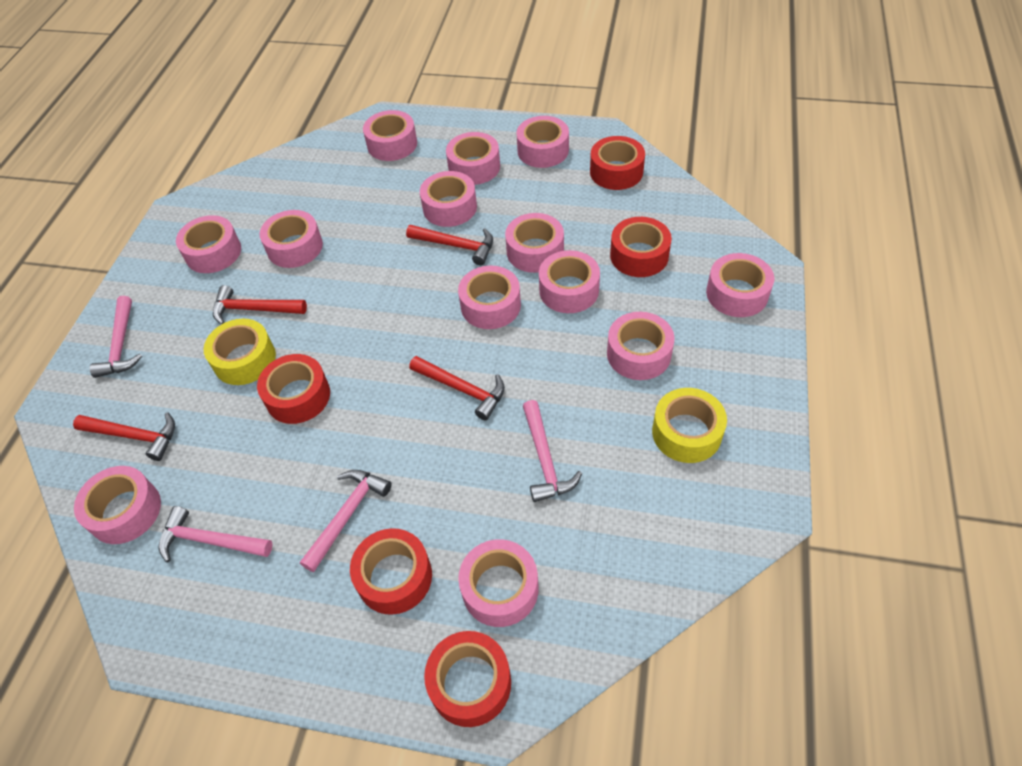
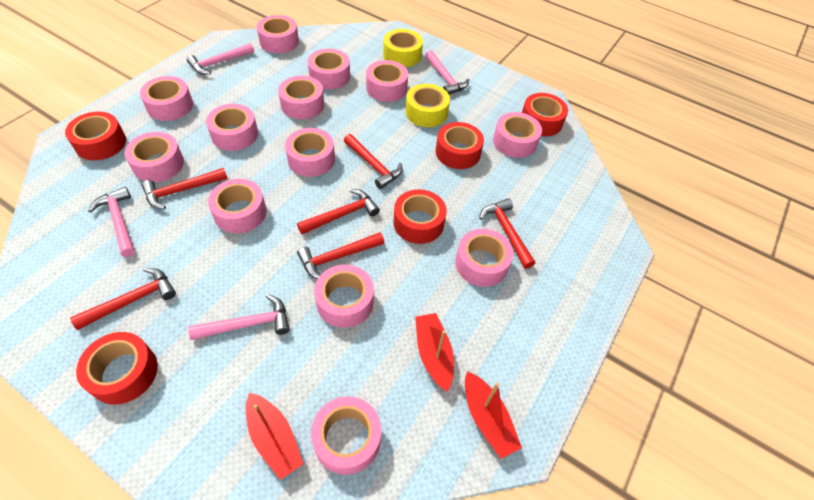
red boat: none = 0 -> [246,393,304,480] [415,313,454,392] [465,371,522,458] = 3
red hammer: [73,412,175,461] [213,285,307,325] [406,225,493,265] [409,356,505,421] = 4 -> [70,268,176,330] [142,168,228,209] [297,189,380,234] [297,232,385,279] [344,134,403,189] [479,198,535,269] = 6

